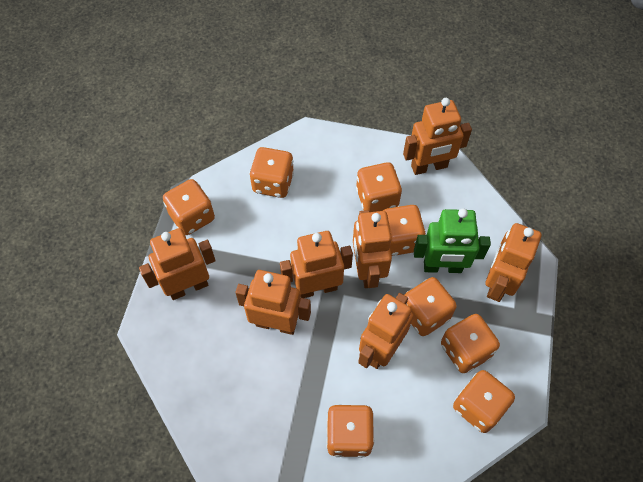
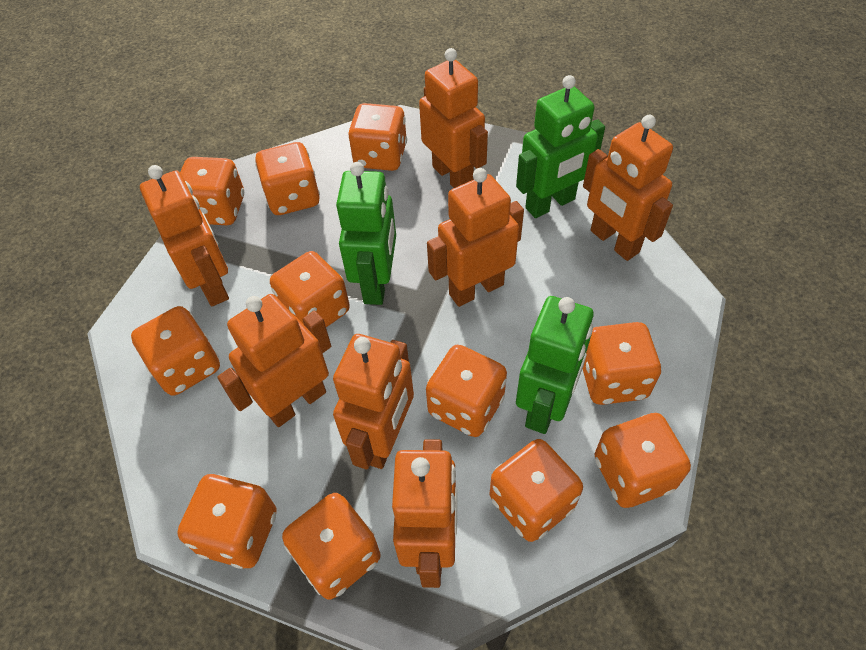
green robot: [414,208,491,273] = 1 -> [336,162,396,305] [516,75,605,218] [516,296,594,434] = 3
orange dice: [163,179,215,235] [249,147,294,198] [326,404,374,458] [356,162,402,212] [383,205,426,256] [405,277,457,336] [441,314,500,373] [453,370,515,433] = 8 -> [131,306,220,396] [177,474,277,569] [180,157,244,225] [255,142,320,215] [270,251,350,327] [282,493,381,600] [348,103,407,171] [426,345,507,437] [490,439,583,542] [583,322,661,405] [594,413,691,508] = 11

